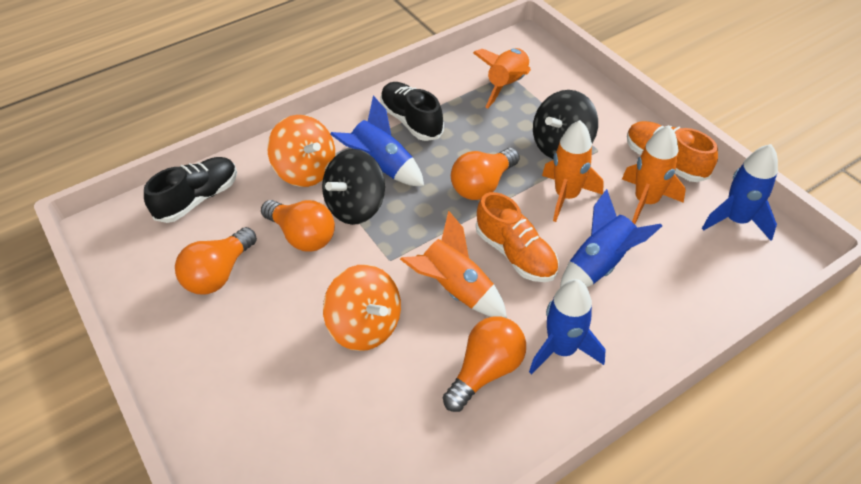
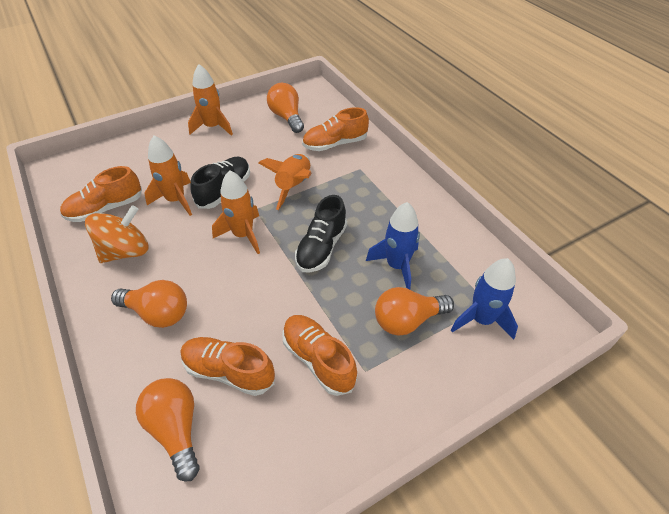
black spinning top: [322,149,385,225] [533,90,598,159] = 2 -> none = 0
blue rocket: [330,96,424,186] [529,279,606,375] [560,189,662,288] [702,144,778,241] = 4 -> [366,202,420,290] [451,258,518,340] = 2
orange shoe: [476,192,559,282] [627,121,718,182] = 2 -> [60,166,142,222] [181,337,275,396] [282,315,357,396] [302,107,369,151] = 4
orange spinning top: [267,115,335,187] [323,264,401,351] = 2 -> [85,205,148,263] = 1

